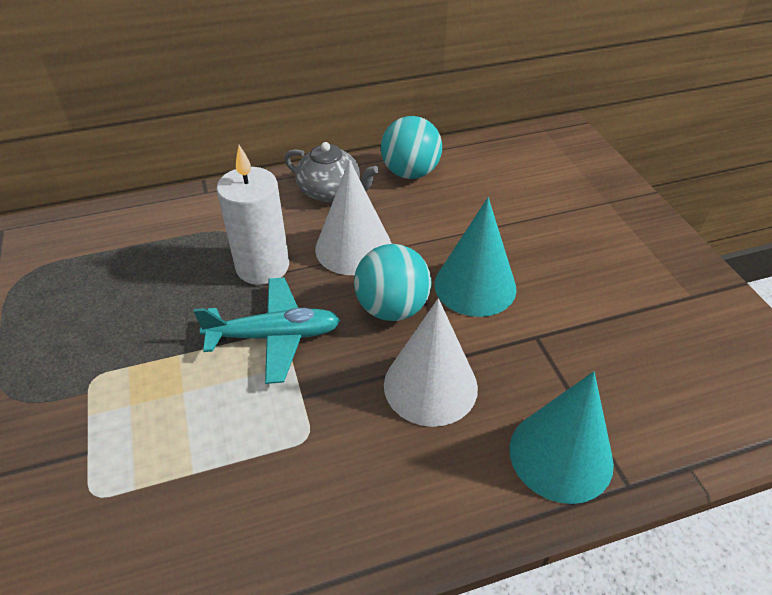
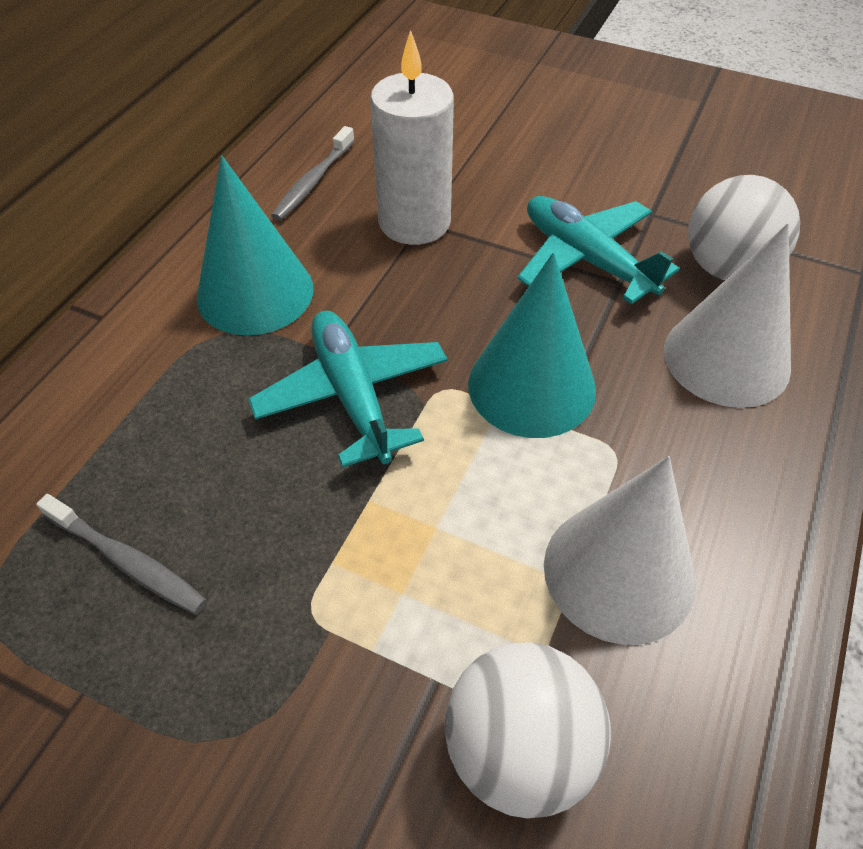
grey teapot: [284,142,379,202] = 1 -> none = 0
grey toothbrush: none = 0 -> [36,494,207,614] [271,126,355,221] = 2
turquoise ball: [354,244,431,321] [381,116,442,179] = 2 -> none = 0
turquoise plane: [193,277,340,384] = 1 -> [248,311,447,468] [517,196,680,304] = 2
white ball: none = 0 -> [445,642,611,819] [688,175,800,280] = 2

